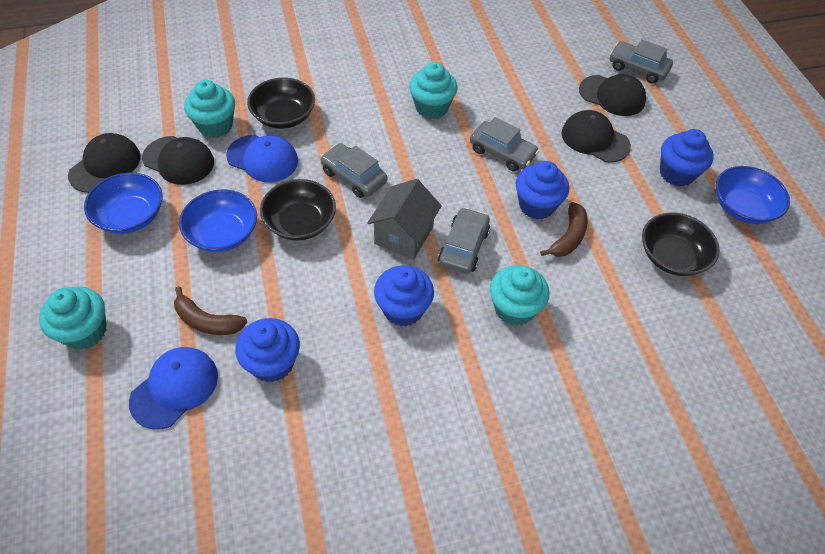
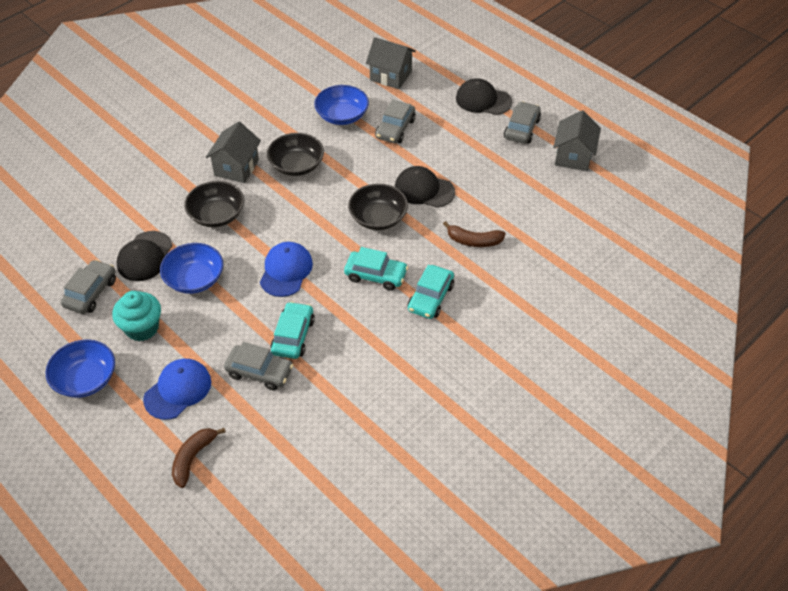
black cap: [68,133,141,193] [142,136,214,185] [562,110,631,163] [579,74,646,116] = 4 -> [117,231,173,281] [395,166,455,208] [456,78,512,115] = 3
blue cupcake: [235,318,300,382] [374,265,434,326] [516,161,569,219] [660,129,713,187] = 4 -> none = 0
grey house: [367,179,442,260] = 1 -> [206,121,261,183] [366,37,416,89] [553,110,601,171] = 3
turquoise car: none = 0 -> [270,302,315,359] [344,247,408,291] [408,265,454,319] = 3
turquoise cupcake: [39,286,107,350] [184,80,235,138] [409,62,457,119] [490,265,549,326] = 4 -> [112,291,161,341] = 1

